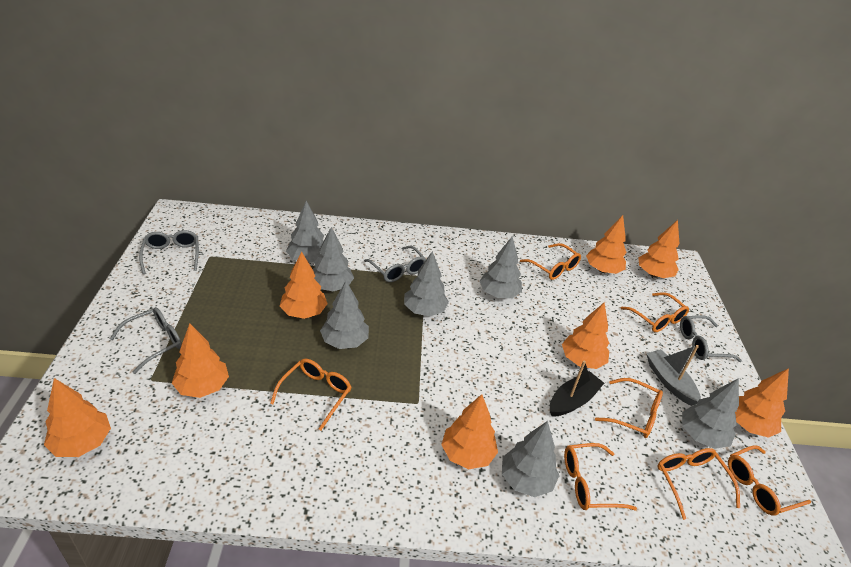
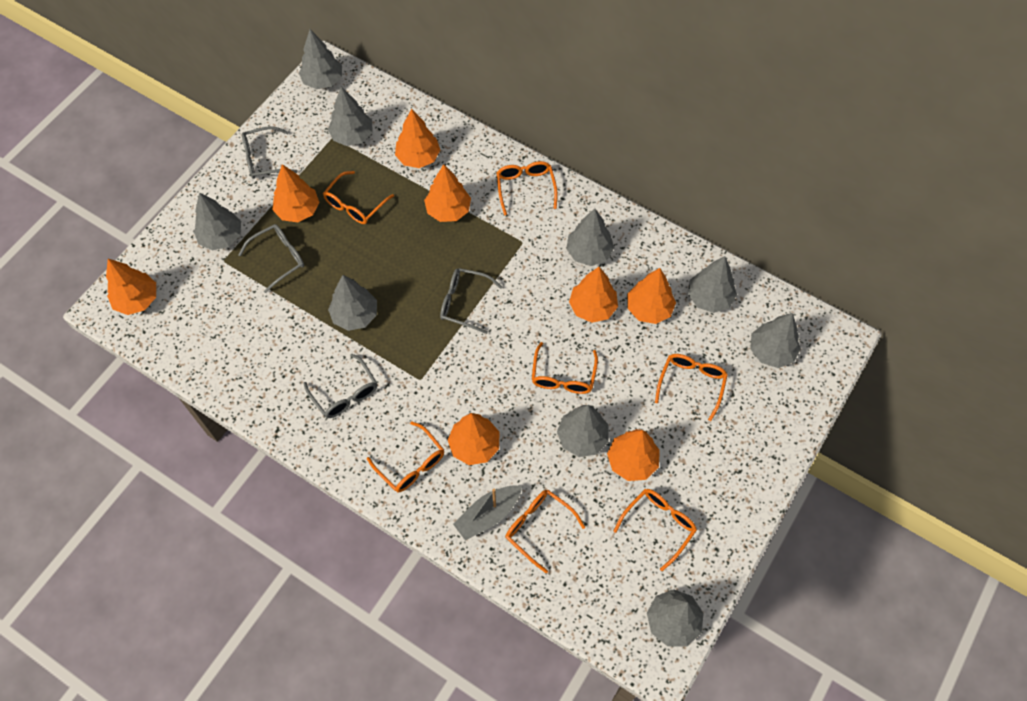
black boat: [550,361,604,416] = 1 -> none = 0
grey tree: [286,201,324,263] [313,227,354,291] [320,281,369,349] [404,251,449,316] [479,237,522,298] [502,421,559,497] [682,378,739,449] = 7 -> [194,192,241,250] [299,29,342,89] [328,86,372,146] [328,275,377,331] [557,405,609,457] [566,209,614,266] [647,589,704,646] [688,256,737,313] [750,313,801,368] = 9

